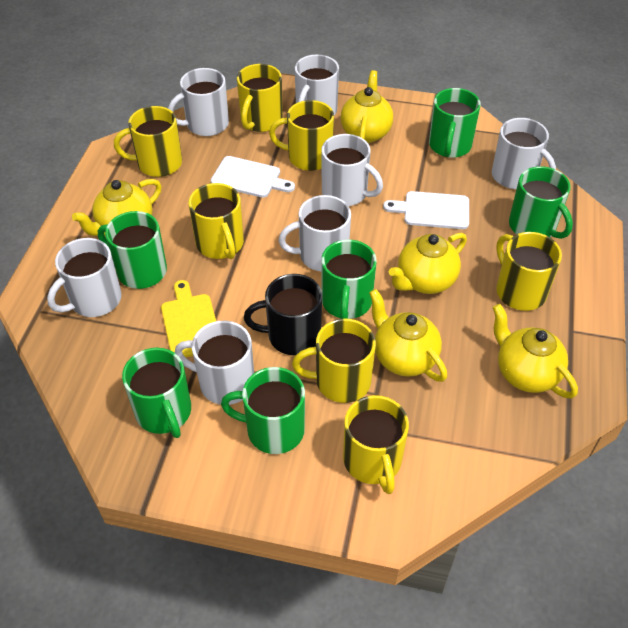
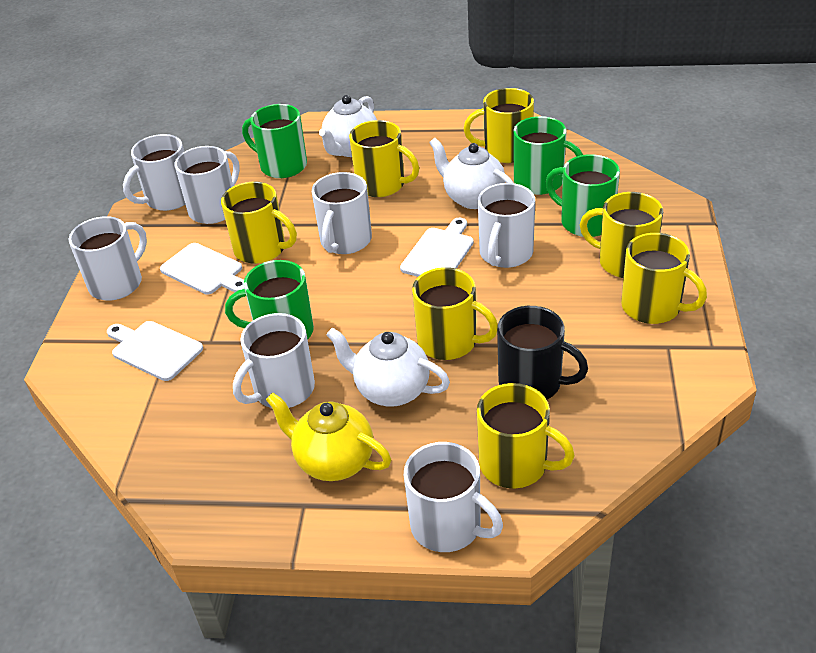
green mug: [98,211,167,289] [122,348,191,438] [221,367,305,454] [321,240,377,319] [429,88,481,158] [509,166,573,239] = 6 -> [225,260,314,339] [242,104,307,178] [513,116,583,195] [545,154,620,237] = 4
white cutting board: [211,156,295,198] [383,191,469,229] = 2 -> [107,321,203,381] [160,243,245,295] [400,218,474,277] = 3
white teapot: none = 0 -> [319,95,377,157] [326,328,450,407] [429,138,513,209] = 3
yellow cutting board: [161,280,216,357] = 1 -> none = 0
yellow teapot: [72,179,161,236] [341,70,393,143] [369,289,447,382] [389,233,467,294] [493,304,578,398] = 5 -> [266,392,391,481] = 1

